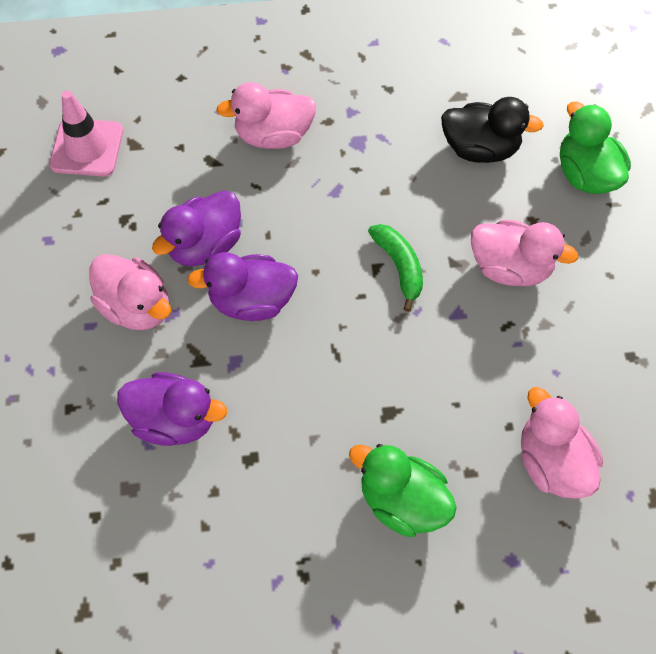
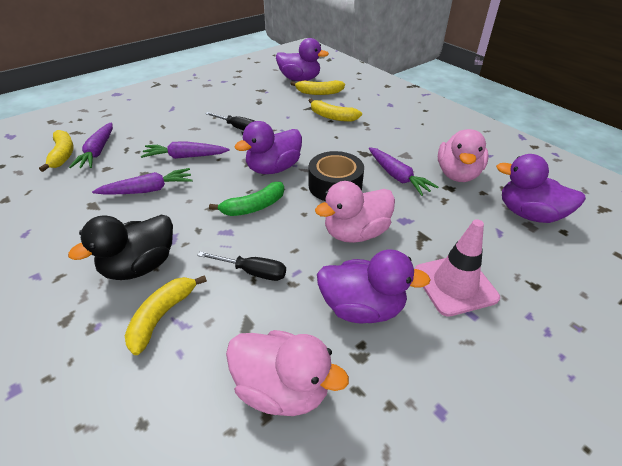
black screwdriver: none = 0 -> [197,251,286,281] [205,112,254,130] = 2
black tape: none = 0 -> [309,151,364,201] = 1
green duck: [349,444,457,537] [560,101,631,194] = 2 -> none = 0
pink duck: [89,254,171,330] [216,82,316,149] [471,220,578,286] [521,387,603,499] = 4 -> [226,330,349,416] [315,181,395,243] [438,129,489,182] = 3
purple carrot: none = 0 -> [69,122,113,168] [92,168,193,194] [141,141,230,159] [369,147,438,196] = 4
purple duck: [117,372,227,446] [152,190,241,266] [187,252,298,321] = 3 -> [234,121,302,174] [276,38,329,81] [317,250,431,323] [496,154,586,223] = 4
yellow banana: none = 0 -> [39,130,74,172] [125,275,207,355] [290,80,345,95] [309,99,362,122] = 4

